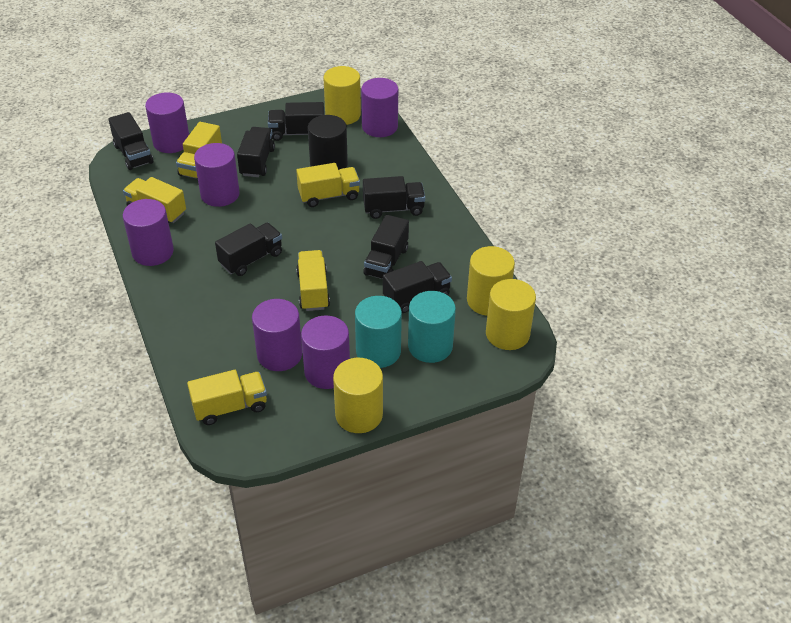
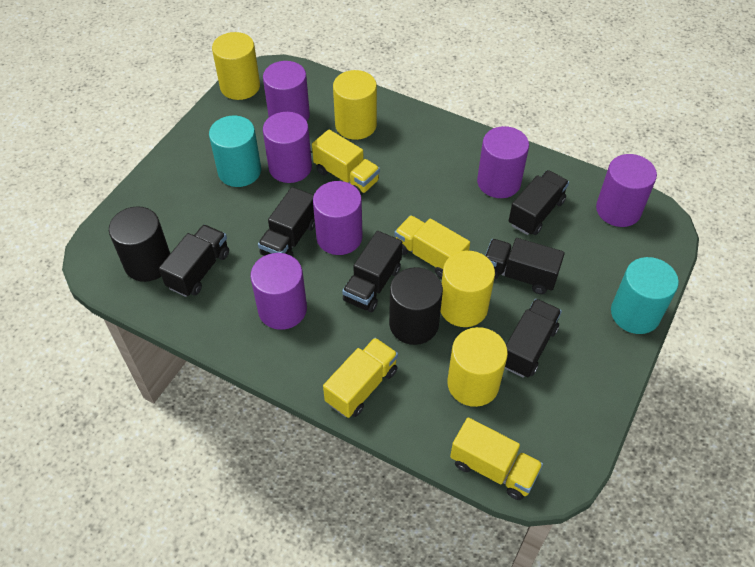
black cylinder: [308,115,348,170] = 1 -> [109,206,170,282] [389,267,443,345] = 2
black truck: [108,112,153,170] [215,222,282,276] [237,127,275,177] [268,102,324,141] [363,176,425,219] [363,215,409,279] [383,261,452,313] = 7 -> [159,225,229,297] [258,187,315,257] [342,231,402,312] [485,238,565,294] [504,299,562,378] [509,170,569,235] = 6
yellow truck: [123,177,186,223] [176,122,222,179] [187,370,267,425] [296,163,360,207] [296,250,330,311] = 5 -> [312,130,380,196] [323,338,398,418] [395,215,470,278] [450,417,543,500] = 4

